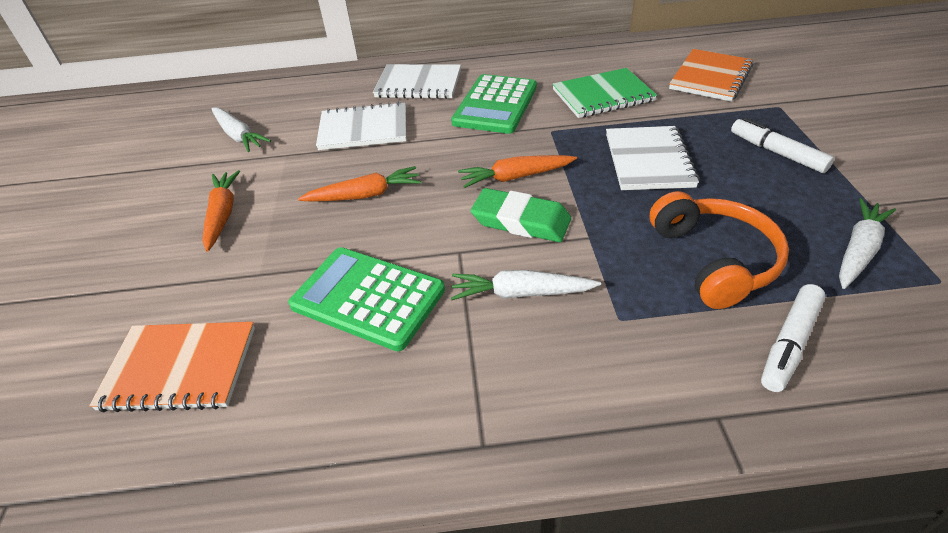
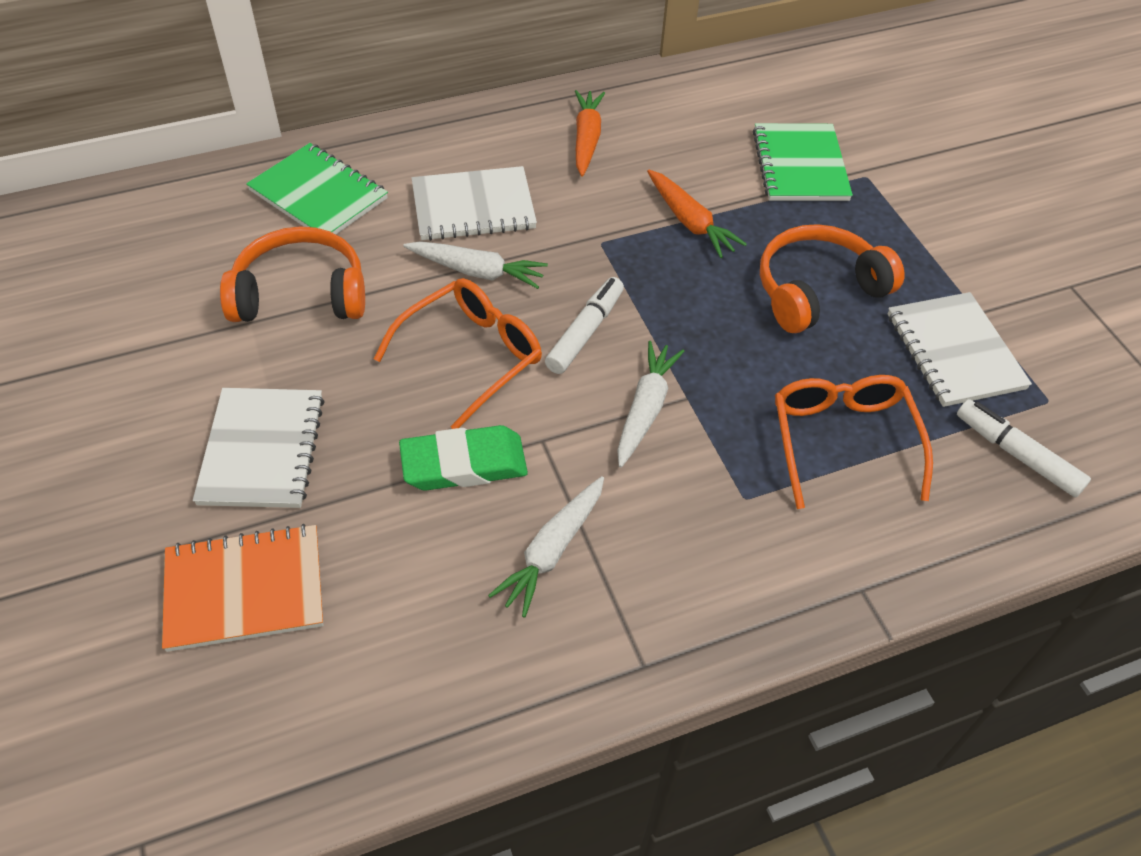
green calculator: [288,247,445,351] [451,74,537,134] = 2 -> none = 0
green notebook: [552,68,657,118] = 1 -> [246,143,388,234] [753,123,853,201] = 2
orange carrot: [202,170,240,252] [298,166,421,202] [458,155,577,188] = 3 -> [575,90,605,176] [647,170,747,258] = 2
orange glasses: none = 0 -> [374,278,542,429] [775,375,933,509] = 2
orange headphones: [650,191,789,309] = 1 -> [220,226,365,322] [760,224,905,333] = 2
orange notebook: [89,322,255,413] [669,49,753,101] = 2 -> [162,524,323,652] = 1

